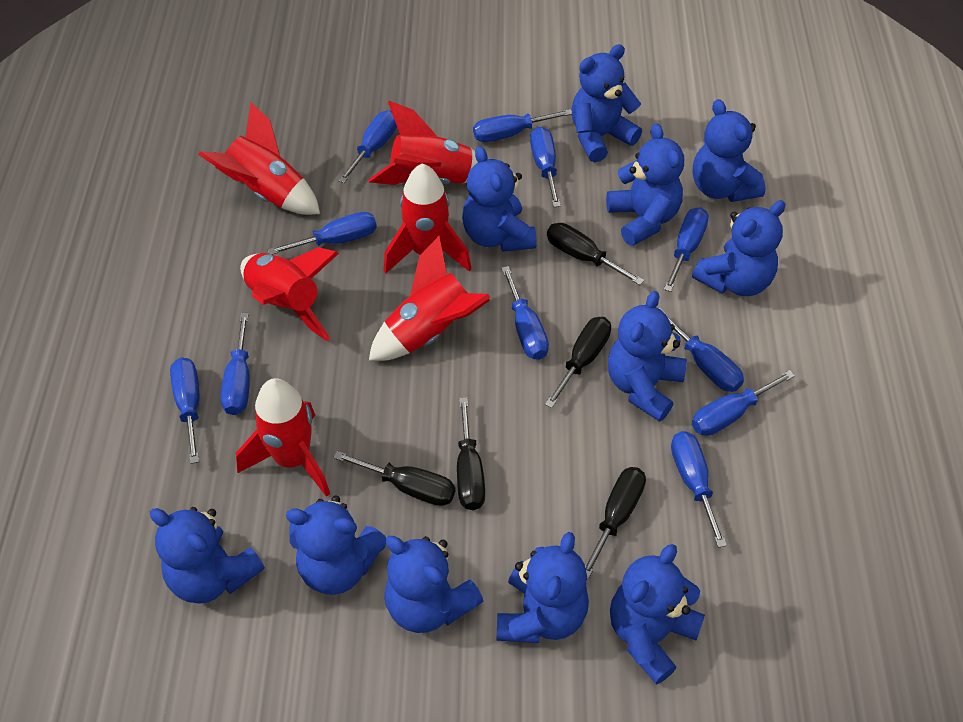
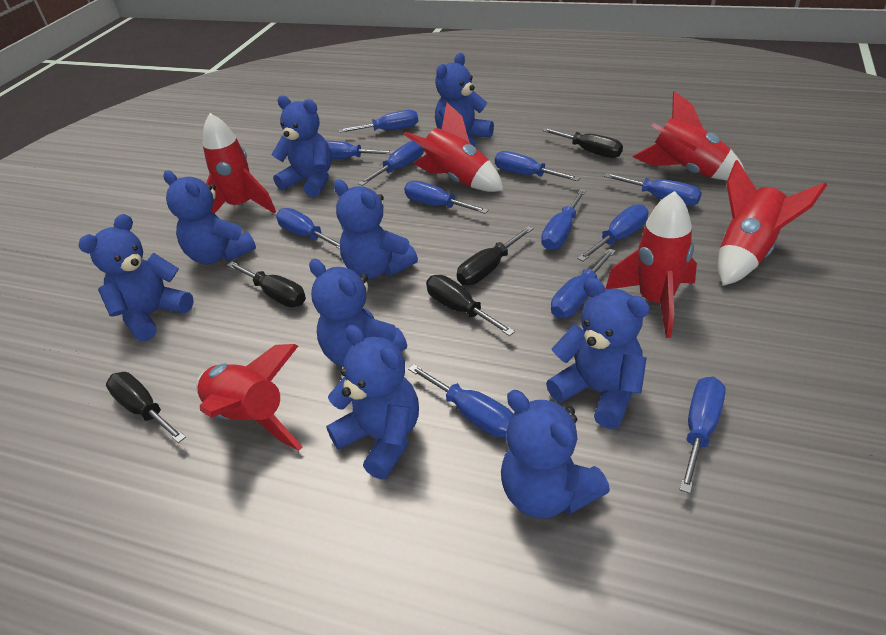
blue screwdriver: [170,357,200,464] [221,313,250,415] [268,212,377,255] [338,110,397,183] [473,109,572,142] [501,266,549,360] [530,127,561,207] [658,308,744,392] [664,207,709,292] [671,431,727,548] [692,370,795,436] = 11 -> [276,208,340,249] [326,140,394,159] [339,110,418,133] [358,141,424,186] [404,181,489,214] [408,364,513,437] [495,151,580,181] [541,189,587,250] [551,248,616,318] [577,204,648,262] [604,173,702,206] [680,377,726,493] = 12
blue teddy bear: [150,507,265,604] [286,496,386,595] [384,536,483,633] [462,146,537,252] [497,532,589,643] [571,44,642,162] [606,123,684,246] [608,291,687,422] [610,544,705,685] [692,200,786,296] [693,99,765,202] = 11 -> [78,214,194,341] [163,170,256,265] [271,95,332,197] [309,259,407,367] [326,325,419,480] [334,179,418,279] [435,53,494,147] [501,390,610,519] [546,277,650,429] = 9

